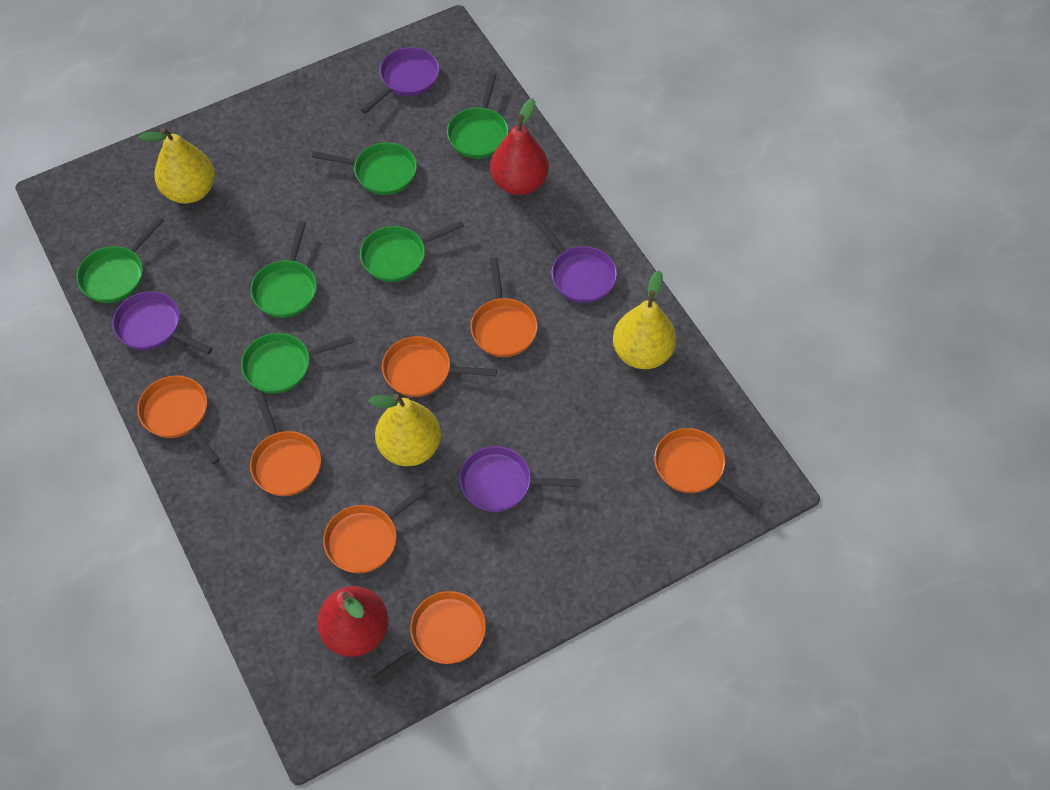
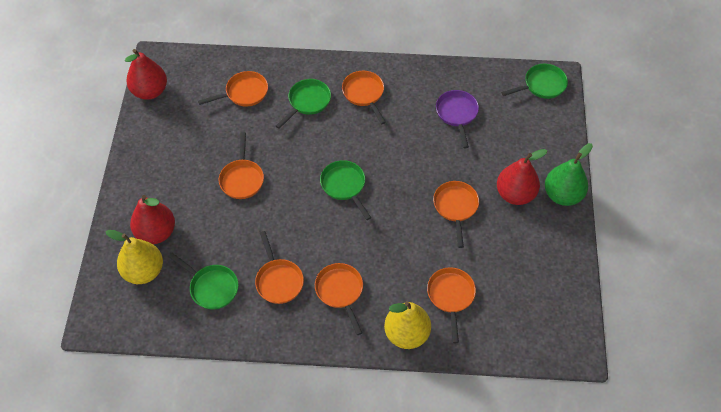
green pan: [76,216,164,303] [241,333,354,394] [251,221,317,318] [312,142,417,195] [360,220,465,282] [447,73,508,159] = 6 -> [169,253,238,310] [276,79,331,129] [320,160,371,220] [501,64,568,99] = 4
green pear: none = 0 -> [545,143,593,206] = 1
purple pan: [112,291,213,354] [360,47,439,114] [459,446,581,512] [533,218,617,303] = 4 -> [436,90,479,148] = 1
red pear: [317,586,389,657] [490,98,549,195] = 2 -> [125,49,167,100] [130,195,175,244] [497,149,547,205] = 3
yellow pear: [139,127,215,204] [369,394,441,466] [613,270,676,369] = 3 -> [105,230,163,284] [384,301,431,349] = 2

